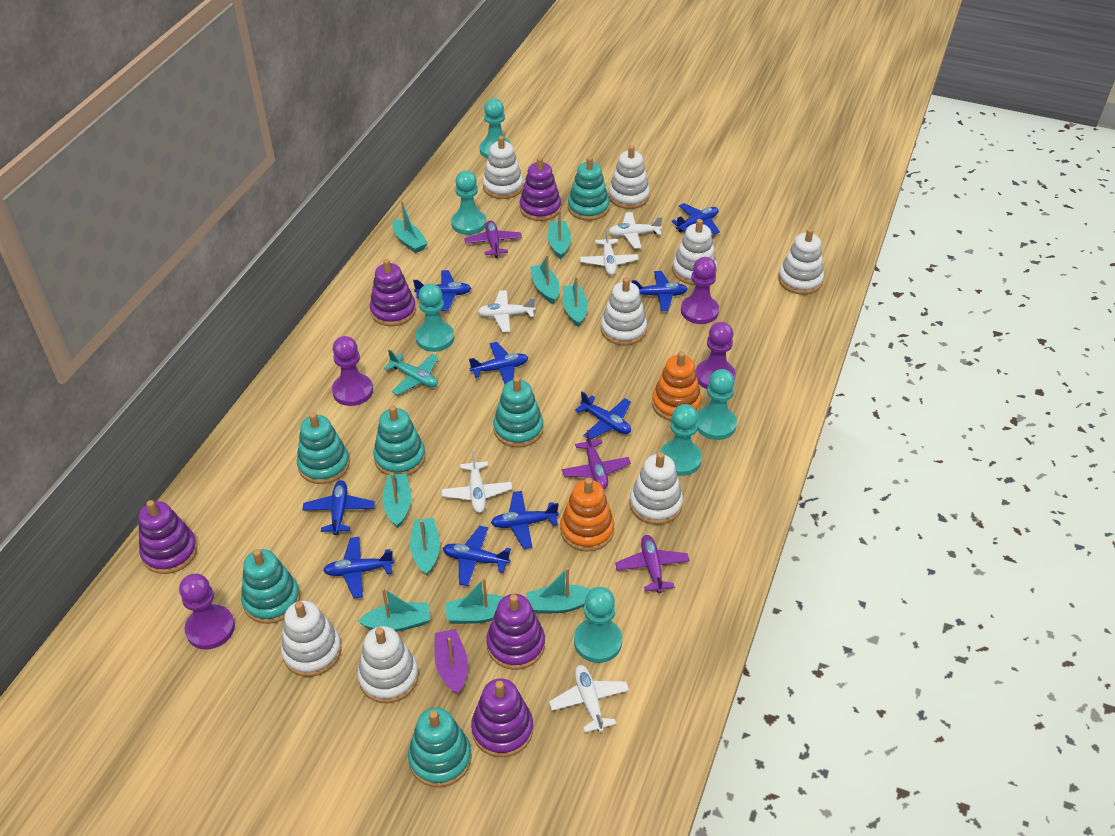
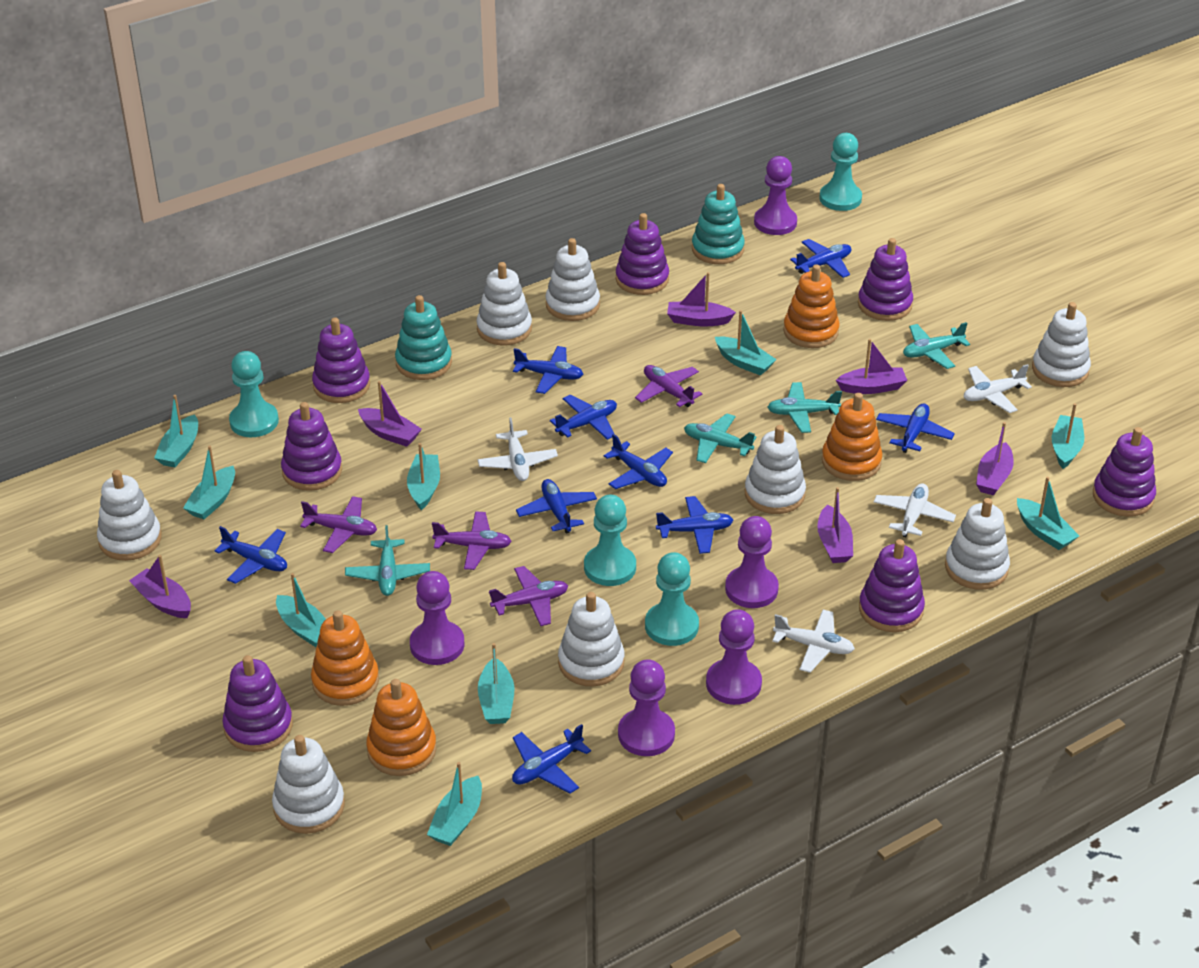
orange stacking toy: [560,478,614,552] [652,351,702,421] = 2 -> [311,610,379,706] [366,679,437,776] [783,264,840,348] [822,393,882,481] = 4
purple boat: [434,629,468,695] = 1 -> [129,555,191,618] [358,381,422,447] [667,272,736,327] [817,487,853,563] [836,339,907,394] [976,422,1014,495] = 6
purple pawn: [179,574,235,650] [332,336,373,406] [681,257,719,324] [696,322,736,389] = 4 -> [410,571,464,665] [618,659,675,756] [706,609,762,705] [725,516,779,608] [754,156,797,235] = 5
purple plane: [464,220,522,258] [562,430,631,489] [615,535,690,593] = 3 -> [300,496,377,553] [432,511,512,570] [489,566,568,626] [635,365,702,407] = 4
purple stacking toy: [138,500,198,574] [370,259,416,326] [471,678,533,757] [487,594,545,670] [520,157,561,221] = 5 -> [222,655,293,752] [281,402,342,491] [312,318,370,403] [616,213,669,295] [858,238,913,321] [859,539,925,632] [1093,427,1156,517] = 7
turquoise pawn: [415,283,454,352] [451,171,486,235] [480,99,512,159] [574,587,622,663] [660,404,702,476] [697,369,737,440] = 6 -> [229,351,279,437] [584,495,636,586] [645,552,699,646] [819,133,862,211] = 4
turquoise plane: [384,350,438,395] = 1 -> [345,525,430,596] [684,413,756,463] [767,382,842,433] [903,322,970,369] = 4
turquoise stacking toy: [241,549,300,624] [297,412,350,484] [373,405,426,476] [408,707,472,788] [493,376,543,447] [568,157,609,221] = 6 -> [395,295,452,380] [692,184,745,264] = 2
white plane: [442,451,512,513] [478,290,536,332] [549,665,629,732] [580,229,639,275] [609,212,663,249] = 5 -> [477,418,558,481] [772,610,855,673] [874,483,956,537] [964,364,1032,413] = 4

